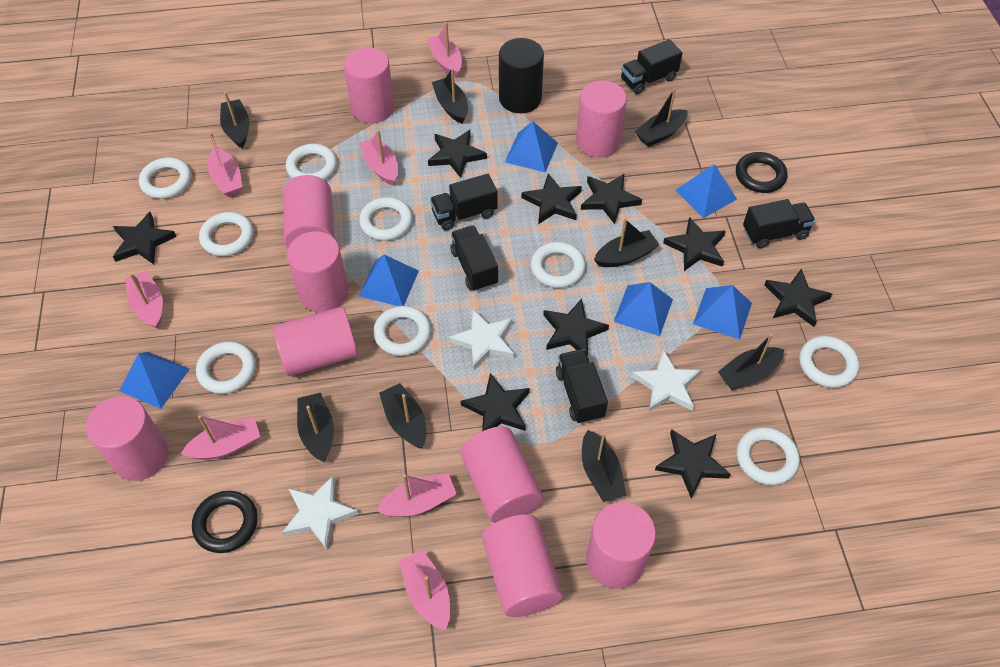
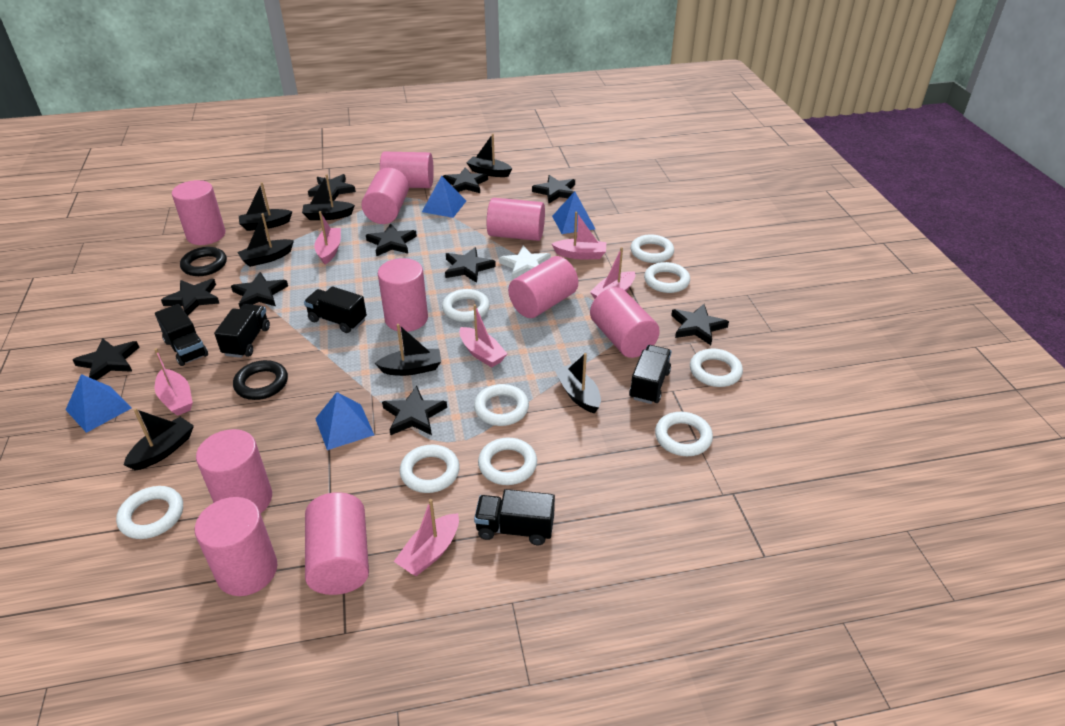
black boat: [220,92,250,148] [297,393,334,462] [379,383,426,449] [432,68,468,124] [582,430,626,502] [594,219,659,267] [635,88,688,147] [718,334,784,390] = 8 -> [124,408,194,471] [237,213,294,267] [239,182,293,231] [302,174,355,220] [375,324,441,376] [467,134,512,177] [555,353,601,414] = 7
black cylinder: [499,38,544,113] = 1 -> none = 0
black star: [113,212,177,265] [428,130,487,178] [461,373,530,431] [521,173,582,224] [543,299,609,356] [581,173,642,224] [655,429,731,499] [663,217,726,271] [764,268,832,327] = 9 -> [73,338,139,381] [161,279,220,316] [231,272,288,308] [308,174,356,201] [366,223,417,256] [382,386,447,435] [443,167,488,193] [445,247,496,283] [532,175,575,203] [671,304,729,345] = 10
blue pyramid: [119,352,190,409] [359,254,419,306] [505,121,558,173] [614,282,673,336] [675,164,737,218] [693,285,752,340] = 6 -> [66,374,131,433] [315,392,374,450] [422,176,466,218] [552,191,595,234] = 4
pink boat: [125,271,163,329] [181,415,260,460] [208,132,243,197] [359,130,398,186] [376,473,457,517] [399,550,450,631] [427,22,462,78] = 7 -> [154,348,193,416] [314,211,341,264] [394,499,459,576] [459,304,507,368] [552,212,607,259] [590,247,636,299] = 6
pink cylinder: [86,396,168,481] [273,307,358,376] [283,175,334,248] [287,231,349,313] [344,47,394,123] [461,426,543,523] [482,514,563,617] [576,81,627,157] [586,502,656,588] = 9 -> [172,180,225,245] [195,497,277,596] [196,429,272,513] [305,492,369,595] [361,168,409,224] [378,258,428,332] [380,152,434,188] [487,198,545,241] [508,256,578,318] [590,287,660,358] = 10
white star: [282,475,358,550] [449,309,514,370] [631,350,701,412] = 3 -> [499,245,551,280] = 1

